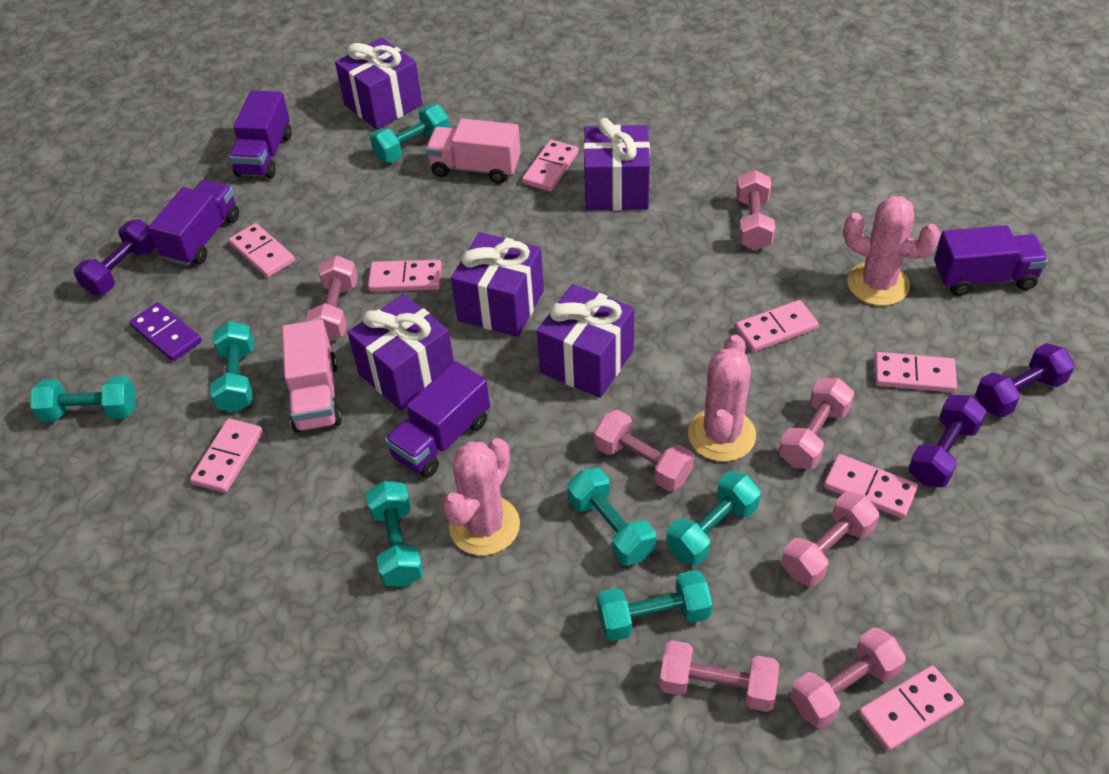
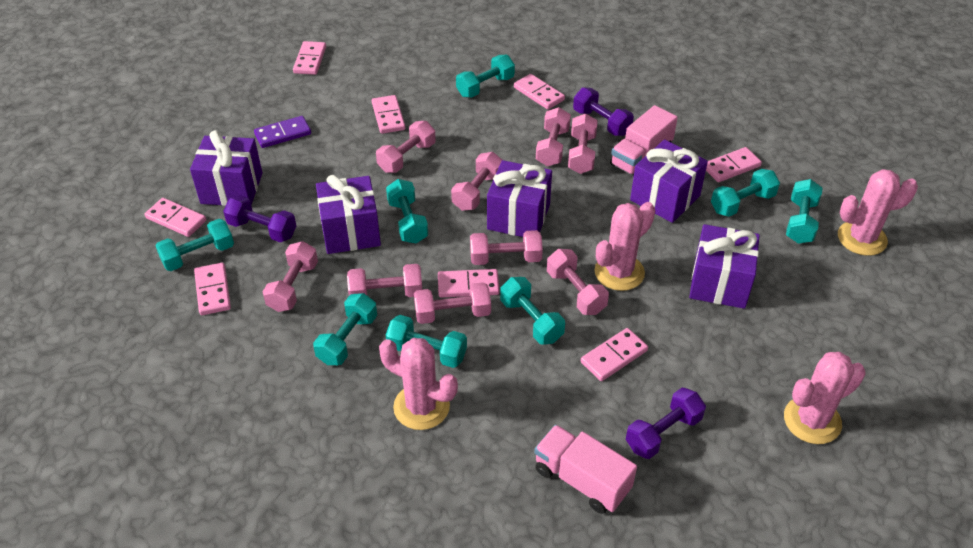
pink cactus: [442,438,520,556] [688,335,756,462] [843,196,941,306] = 3 -> [379,338,458,430] [594,202,655,291] [784,352,866,444] [838,169,918,256] = 4
pink dumbbell: [306,256,358,342] [594,410,694,491] [660,640,779,712] [736,170,775,250] [779,378,854,469] [781,491,879,587] [790,627,906,728] = 7 -> [263,241,318,312] [347,264,422,297] [376,121,436,173] [414,282,491,324] [451,152,502,211] [470,230,543,265] [536,107,571,166] [547,249,609,315] [568,114,598,174] = 9
purple truck: [148,180,239,266] [229,90,292,178] [385,361,490,478] [934,225,1048,296] = 4 -> none = 0
turquoise dumbbell: [30,376,136,422] [210,321,254,412] [366,481,423,587] [370,104,450,163] [567,468,656,566] [597,570,712,641] [666,471,761,566] = 7 -> [155,219,234,271] [313,293,377,365] [386,179,428,243] [386,315,467,368] [456,55,515,98] [500,277,565,345] [711,169,780,217] [786,179,823,244] = 8

